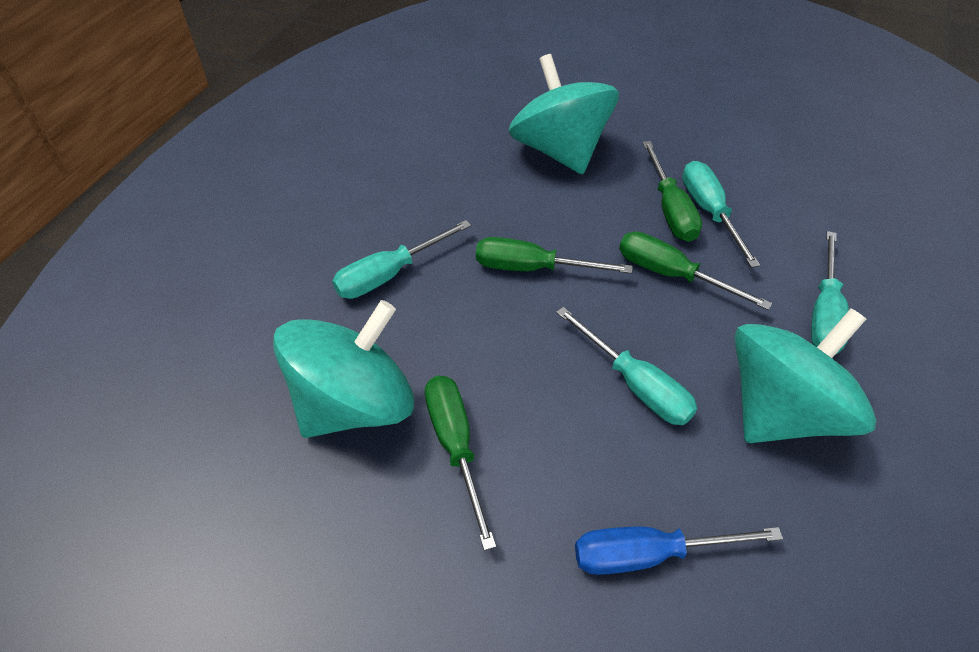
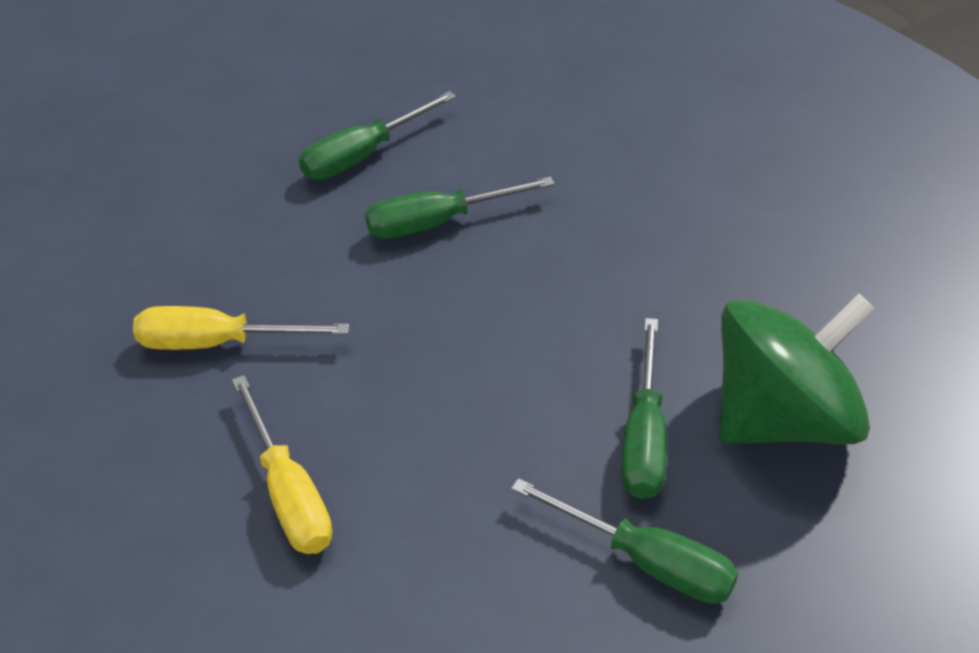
blue screwdriver: [575,527,783,575] = 1 -> none = 0
green spinning top: none = 0 -> [720,294,875,444] = 1
turquoise screwdriver: [332,220,471,299] [556,307,697,425] [682,161,760,268] [811,231,849,354] = 4 -> none = 0
turquoise spinning top: [273,300,414,438] [509,54,619,175] [735,308,876,443] = 3 -> none = 0
yellow screwdriver: none = 0 -> [133,306,349,350] [232,375,332,554] = 2

